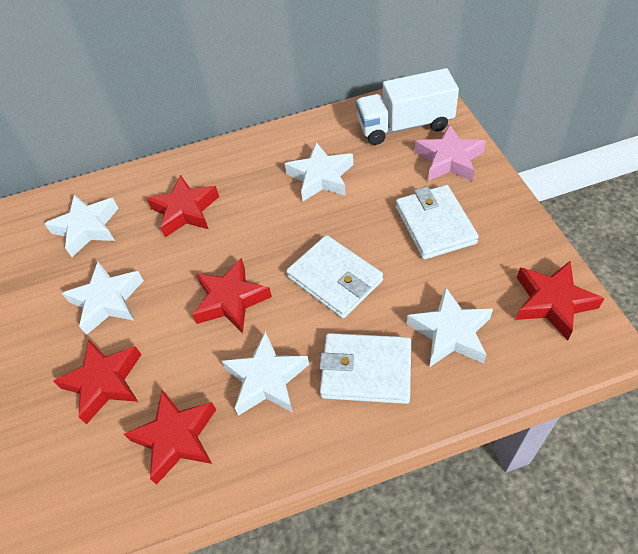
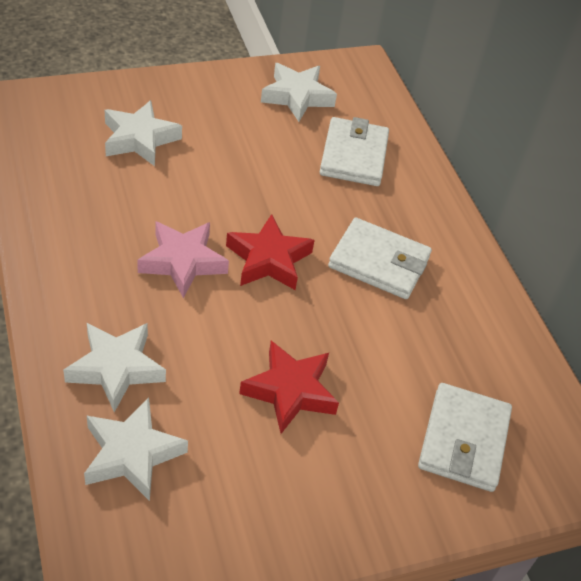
red star: [53,339,141,425] [124,390,216,485] [147,175,219,237] [192,258,272,333] [516,261,604,340] = 5 -> [226,214,314,290] [239,341,339,434] = 2
white star: [45,194,118,257] [62,262,144,335] [222,331,309,416] [285,142,353,201] [407,286,493,367] = 5 -> [63,323,166,412] [84,398,188,501] [105,100,182,166] [261,63,337,122] = 4
white truck: [356,68,459,145] = 1 -> none = 0

